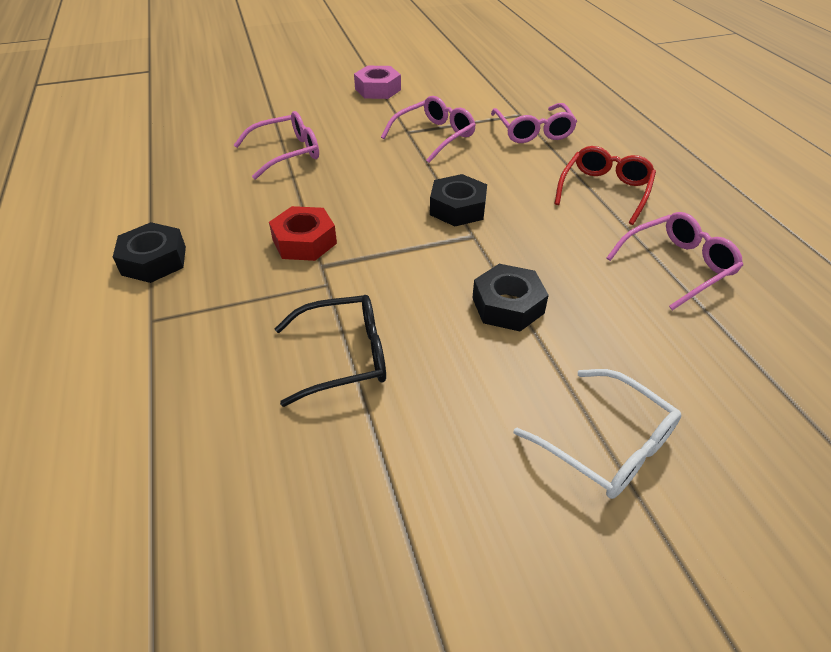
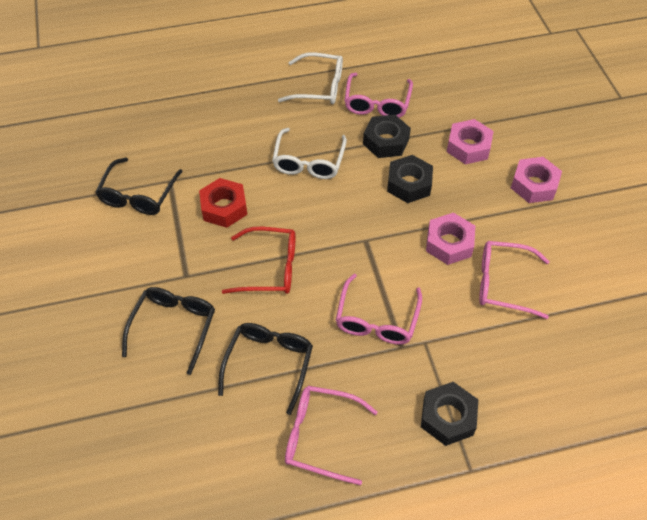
black glasses: [275,295,386,407] = 1 -> [95,158,183,215] [122,287,215,375] [218,323,313,415] = 3
pink nut: [354,66,401,99] = 1 -> [426,213,475,265] [447,119,494,165] [511,157,562,203] = 3
white glasses: [514,369,681,499] = 1 -> [272,128,347,179] [278,53,343,104] = 2

